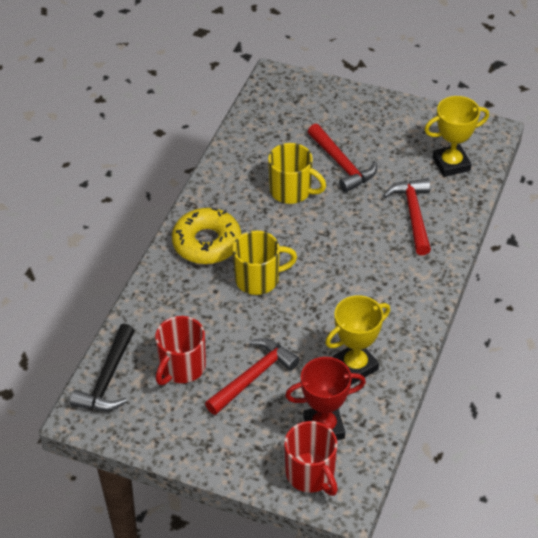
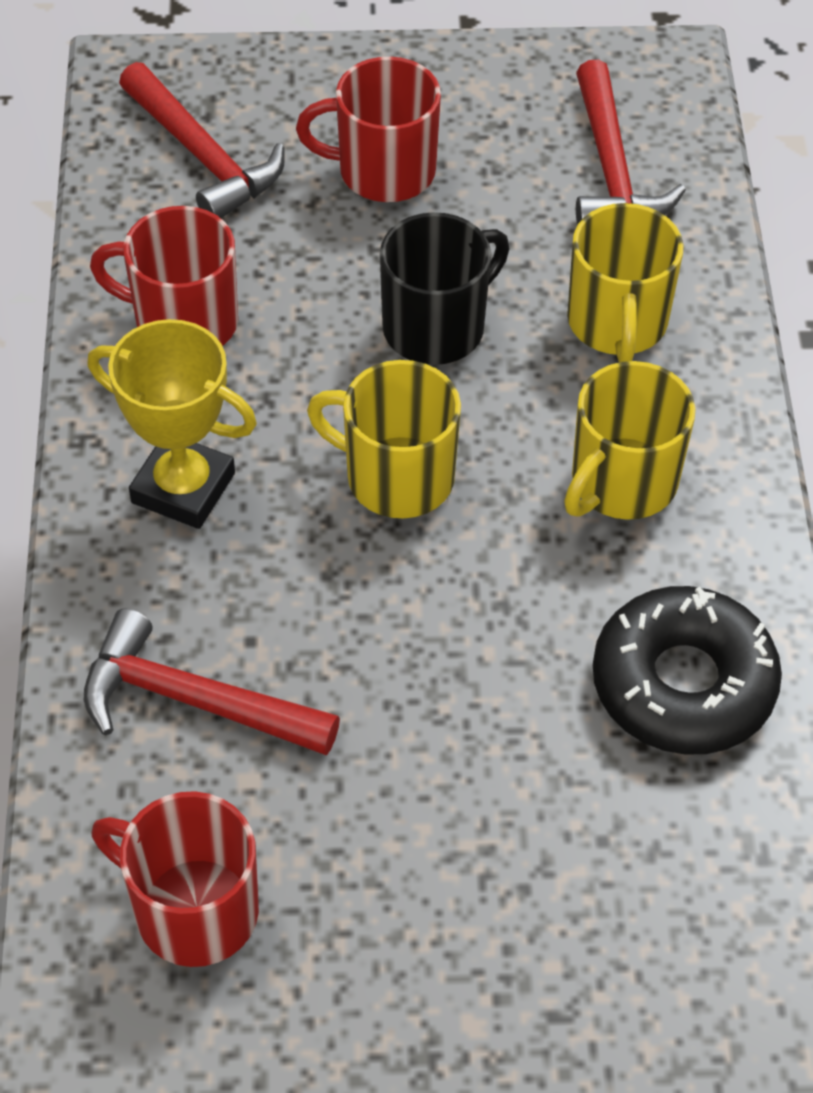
black donut: none = 0 -> [593,586,782,755] = 1
black hammer: [70,324,135,411] = 1 -> none = 0
black mug: none = 0 -> [380,212,509,365] = 1
red mug: [155,316,206,385] [284,421,338,496] = 2 -> [90,206,238,346] [92,791,259,967] [296,57,441,202] = 3
red trophy: [285,357,366,440] = 1 -> none = 0
yellow donut: [172,208,241,264] = 1 -> none = 0
yellow mug: [233,231,297,295] [268,143,326,204] = 2 -> [307,360,461,518] [564,361,696,520] [567,203,684,362] = 3
yellow trophy: [325,295,390,384] [424,96,489,177] = 2 -> [87,319,257,529] = 1

